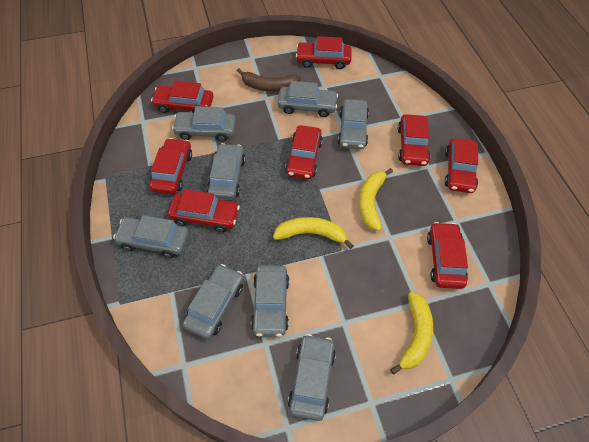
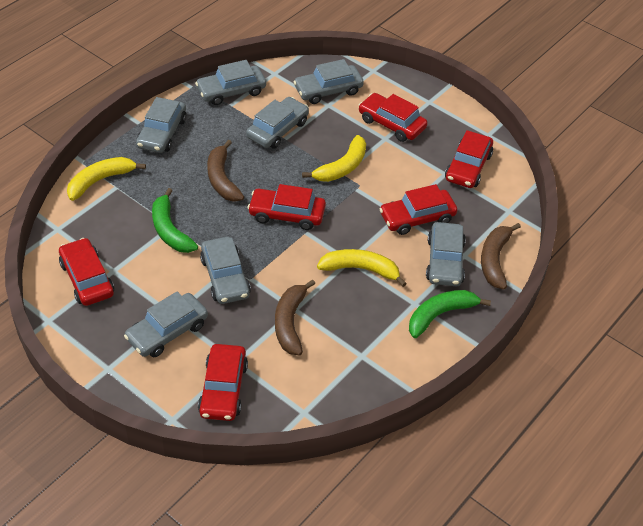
brown banana: [237,68,301,92] = 1 -> [207,140,244,202] [275,279,315,355] [481,223,521,289] = 3
green banana: none = 0 -> [152,188,198,253] [409,290,491,338] = 2
grey car: [113,215,189,258] [172,106,236,142] [183,264,244,339] [207,143,245,200] [251,265,289,337] [278,81,338,117] [288,334,336,421] [338,99,369,149] = 8 -> [124,291,208,357] [136,97,186,153] [195,60,266,105] [200,237,251,304] [246,97,309,149] [293,59,364,104] [426,222,466,286] = 7
red car: [149,138,192,194] [151,81,213,113] [168,189,240,232] [285,125,323,179] [296,36,351,69] [398,114,430,166] [427,222,468,289] [444,138,478,193] = 8 -> [59,238,114,306] [198,344,248,421] [248,184,326,230] [359,93,428,142] [380,184,457,235] [445,130,493,188] = 6

